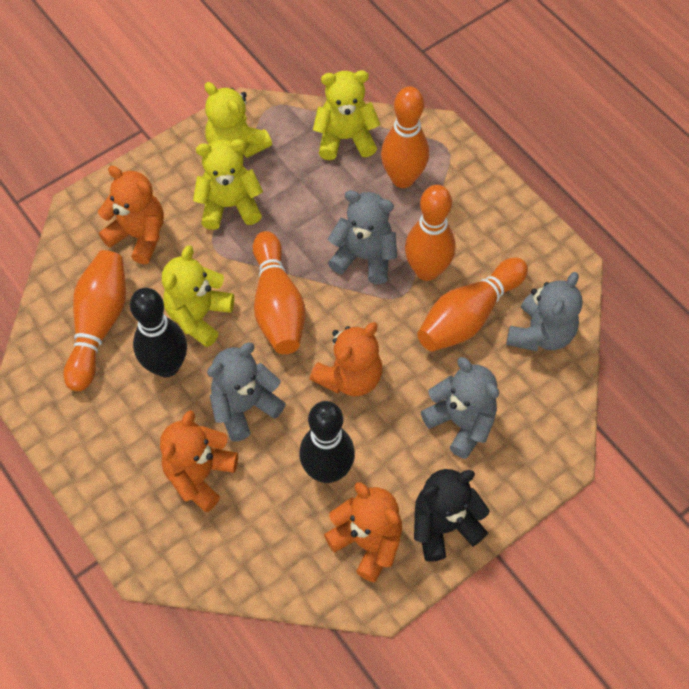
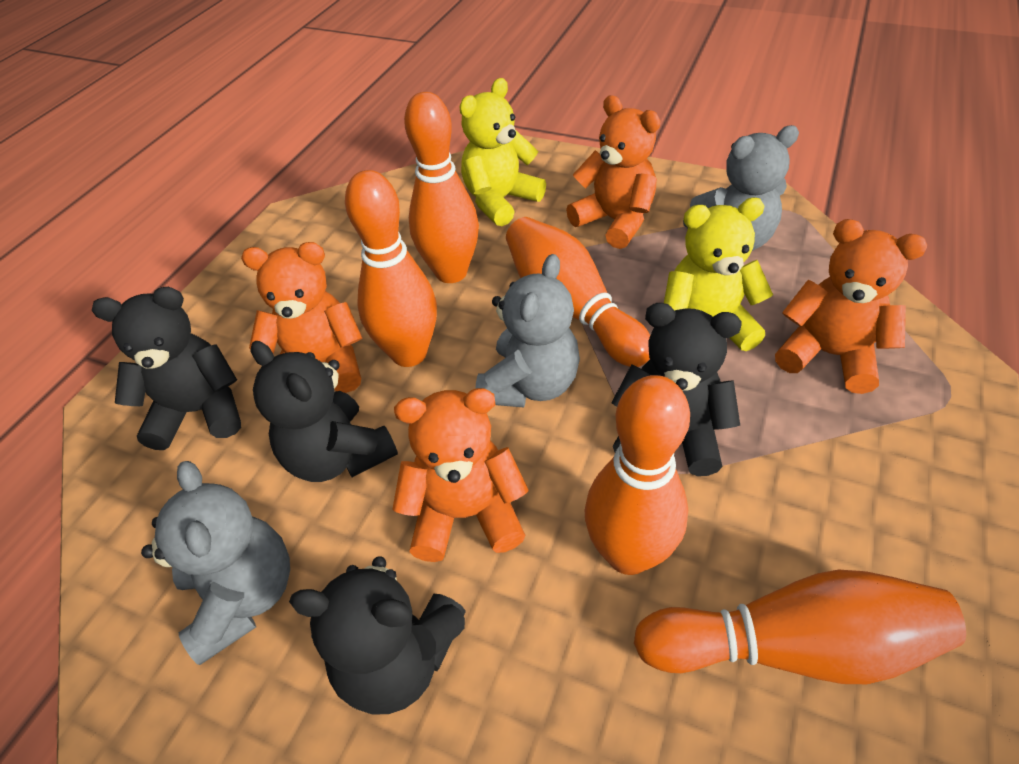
black bowling pin: [130,288,187,377] [299,401,355,483] = 2 -> none = 0
black teddy bear: [414,469,490,562] = 1 -> [92,287,241,450] [250,341,398,482] [289,556,466,715] [611,303,742,476] = 4
grey teddy bear: [207,343,286,442] [328,190,397,284] [421,357,499,459] [506,272,583,351] = 4 -> [141,461,290,665] [476,254,580,407] [683,125,799,251] = 3
yellow teddy bear: [162,245,234,347] [193,139,263,230] [205,82,272,158] [313,70,380,160] = 4 -> [459,78,546,226] [664,198,773,351] = 2

